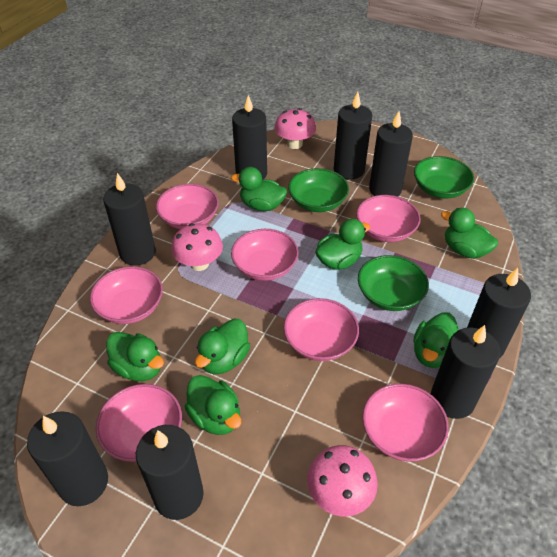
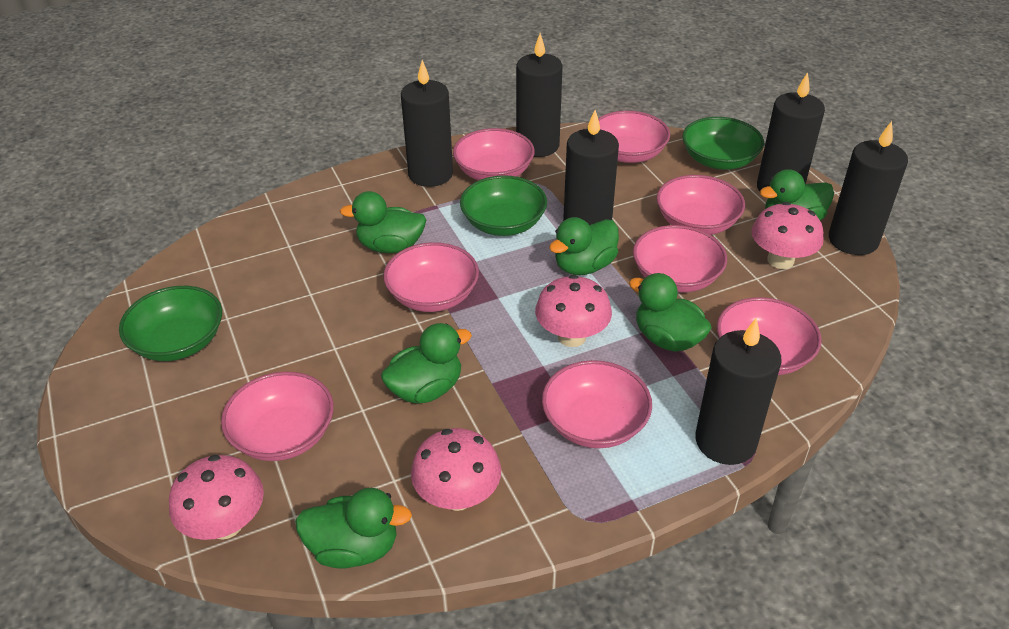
black candle: [27,411,108,506] [103,173,156,266] [136,425,204,520] [232,95,267,180] [334,92,372,179] [369,111,413,197] [431,325,501,419] [467,268,531,358] = 8 -> [401,60,453,187] [516,33,563,157] [563,110,619,225] [695,318,782,465] [757,72,825,191] [829,121,908,255] = 6
green duck: [106,332,164,381] [185,375,241,435] [195,319,250,374] [231,167,287,211] [315,219,370,270] [413,312,458,368] [441,208,498,259] = 7 -> [295,488,412,569] [340,191,426,253] [381,323,472,404] [549,217,619,275] [629,273,712,352] [759,169,834,220] = 6
pink bowl: [90,266,163,324] [96,384,182,462] [156,184,219,229] [231,229,299,281] [284,298,359,361] [356,195,421,242] [362,384,449,461] = 7 -> [221,372,334,461] [383,242,479,312] [453,128,535,180] [542,360,652,448] [598,111,670,163] [633,225,727,293] [657,175,745,235] [717,297,822,375] = 8
pink mushroom: [171,223,223,271] [275,108,316,149] [307,445,378,516] = 3 -> [169,455,264,540] [411,428,501,511] [535,275,612,347] [751,202,824,269] = 4

